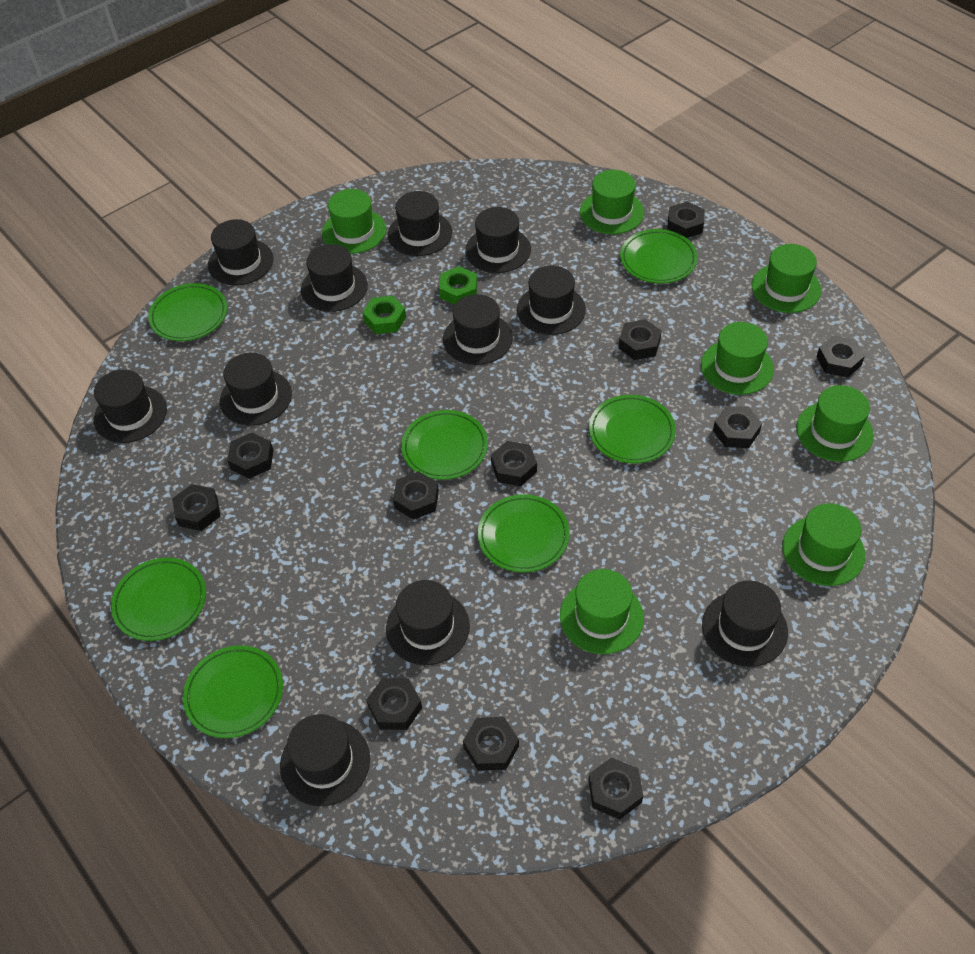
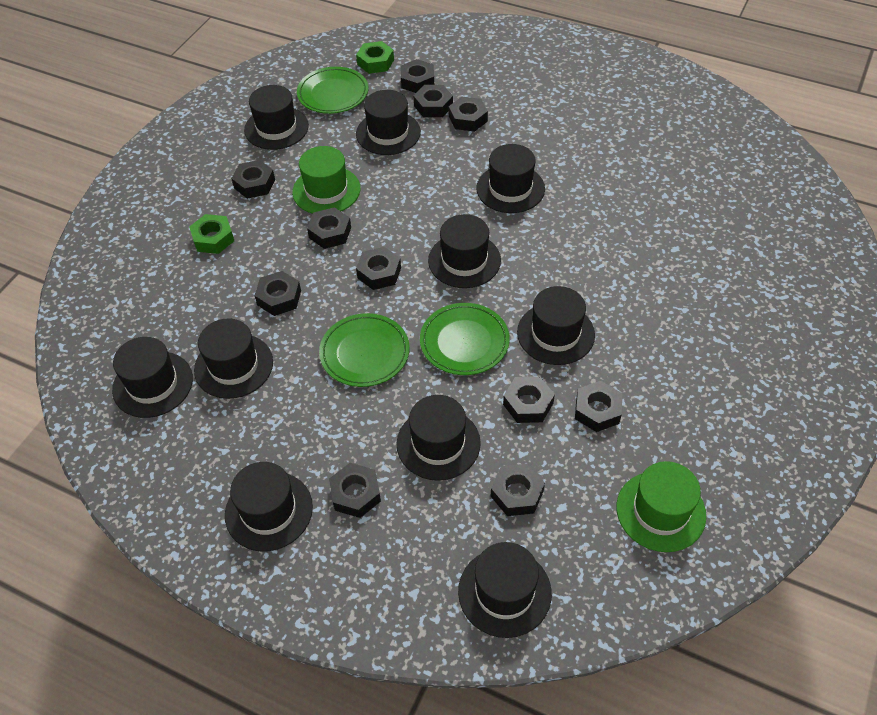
black hat: [94,369,167,443] [208,219,274,286] [220,353,292,426] [280,714,370,806] [301,244,368,312] [386,580,470,665] [388,191,452,256] [443,294,513,365] [465,207,531,273] [517,265,586,335] [702,580,788,667] = 11 -> [112,337,193,418] [194,318,273,399] [225,462,313,551] [244,85,309,150] [356,90,421,155] [396,395,481,481] [428,214,501,288] [458,542,552,638] [476,144,545,213] [517,286,595,365] = 10
green hat: [322,189,386,254] [560,569,644,654] [580,170,644,234] [701,322,774,395] [752,244,821,313] [782,503,866,586] [796,385,874,462] = 7 -> [292,146,360,214] [616,461,706,552] = 2
green plate: [111,558,206,641] [148,283,227,341] [183,646,283,738] [401,410,488,480] [478,494,570,572] [589,395,676,463] [620,229,698,284] = 7 -> [297,67,368,114] [319,313,409,387] [420,303,510,375] = 3

